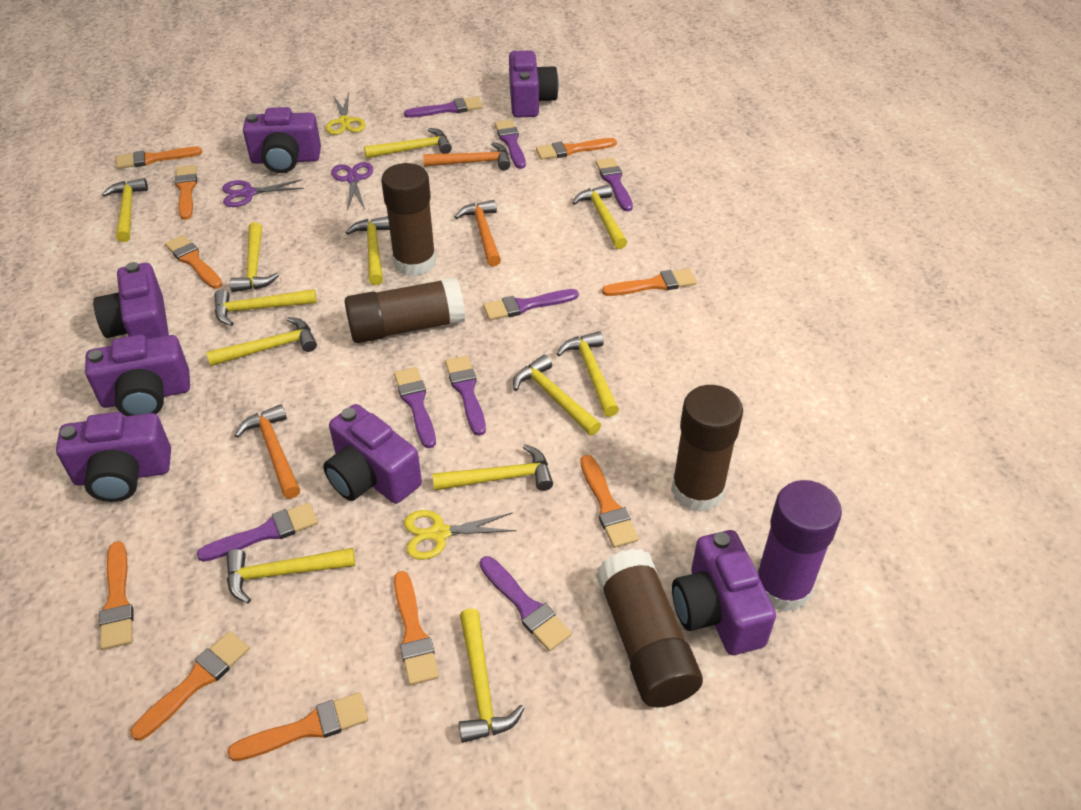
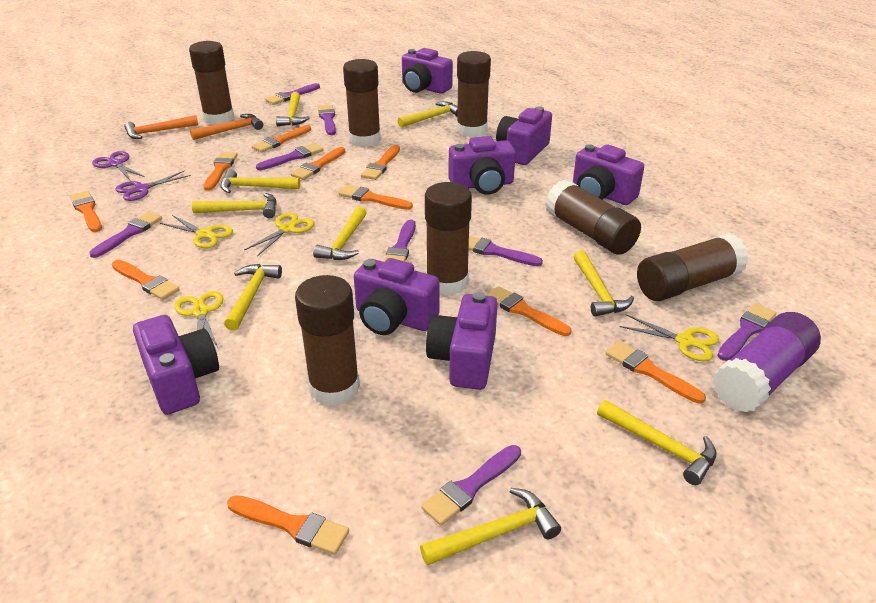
brown glue stick: [344,277,465,343] [381,163,436,276] [596,548,703,707] [671,385,743,512] = 4 -> [189,41,234,124] [295,275,360,406] [343,59,381,147] [425,182,472,295] [457,51,491,137] [545,179,641,255] [637,233,748,301] = 7
orange hammer: [235,404,300,499] [423,142,511,170] [455,200,501,267] = 3 -> [124,115,198,139] [190,114,263,140] = 2
yellow hammer: [102,178,148,242] [206,317,317,366] [214,289,317,326] [226,548,355,603] [230,222,279,292] [346,216,390,285] [364,128,452,159] [432,444,553,491] [459,608,525,743] [513,355,601,435] [557,331,619,417] [572,184,627,249] = 12 -> [192,193,277,218] [220,169,300,193] [224,264,282,331] [276,92,310,126] [313,206,367,260] [398,101,458,127] [420,488,561,566] [574,250,634,317] [597,400,716,485] = 9
yellow scissors: [326,93,366,135] [404,510,516,560] = 2 -> [160,215,233,248] [174,291,223,347] [244,213,314,256] [620,314,719,361] = 4

